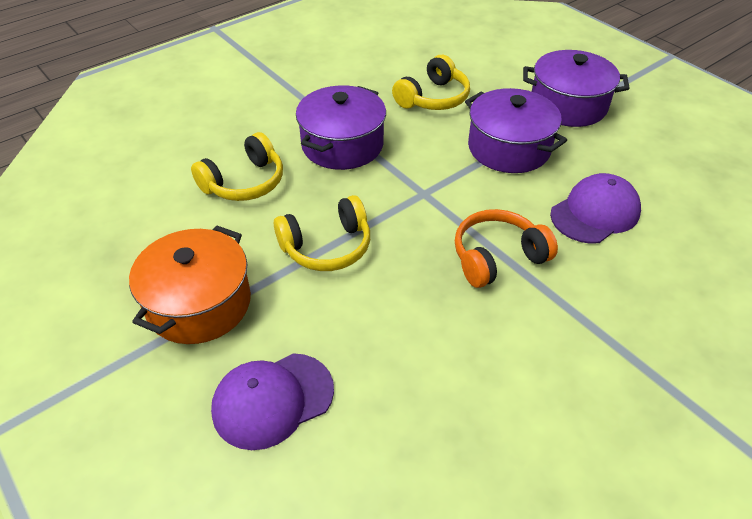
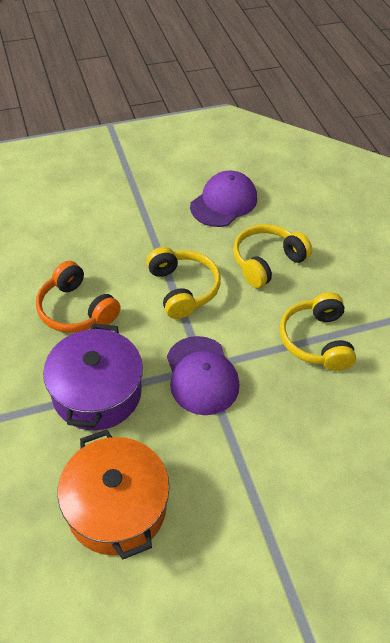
purple pot: [296,85,386,170] [465,88,567,173] [523,50,630,127] = 3 -> [43,323,143,430] = 1

